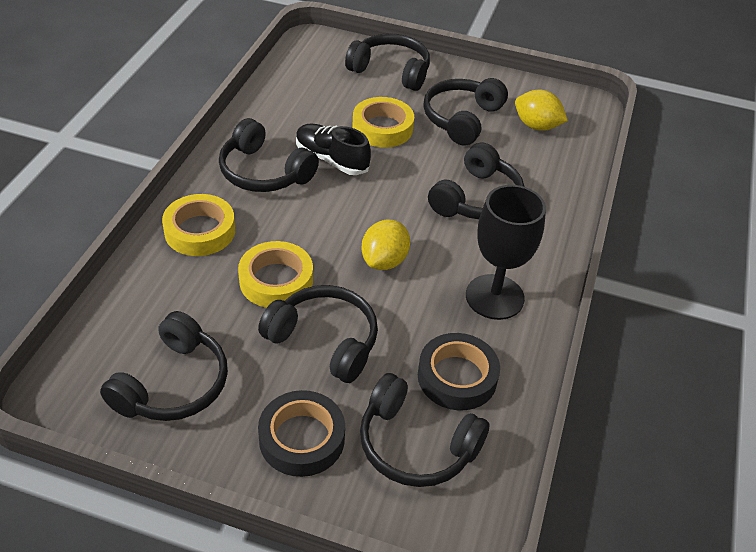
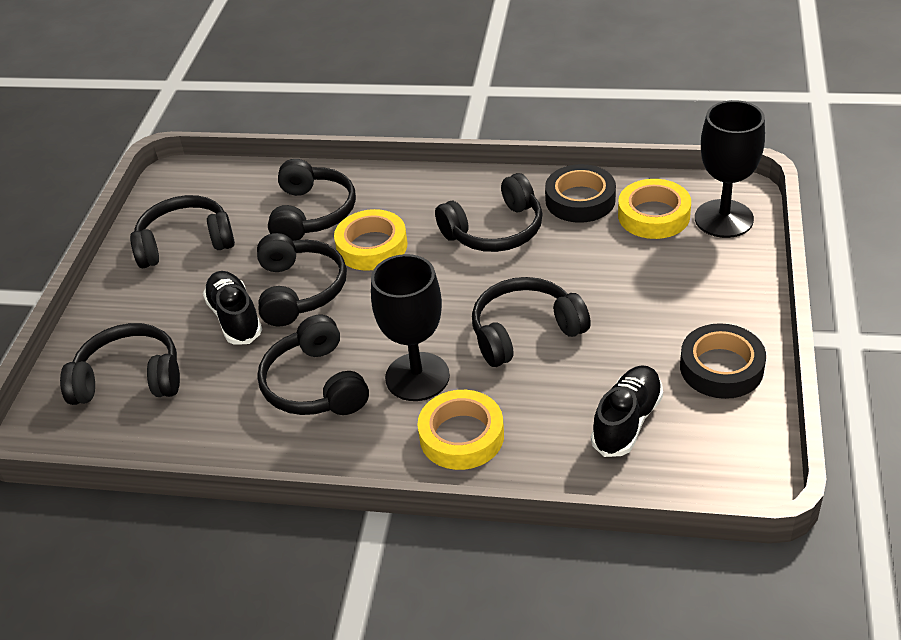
black goblet: [466,185,546,320] = 1 -> [371,254,450,401] [695,100,765,238] = 2
black shoe: [296,124,371,175] = 1 -> [203,271,262,345] [591,365,663,457] = 2
yellow lemon: [361,220,410,270] [515,90,568,131] = 2 -> none = 0

